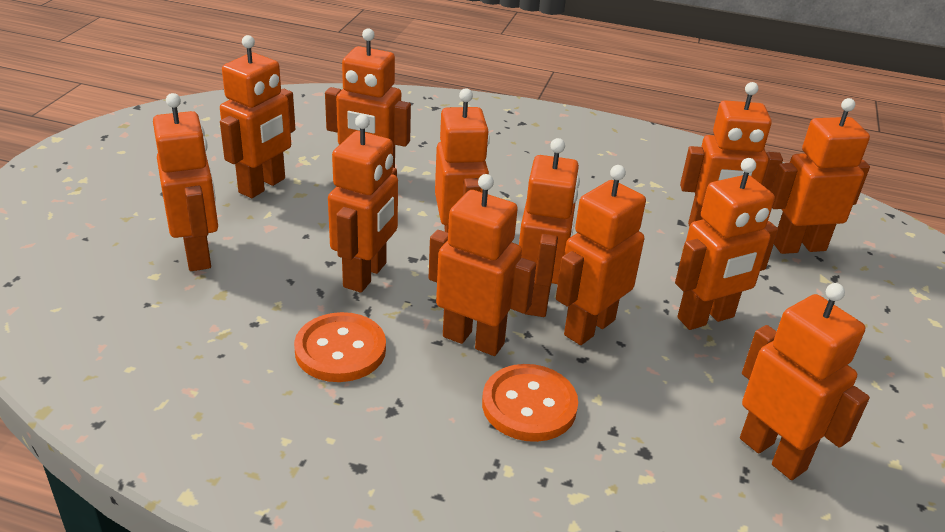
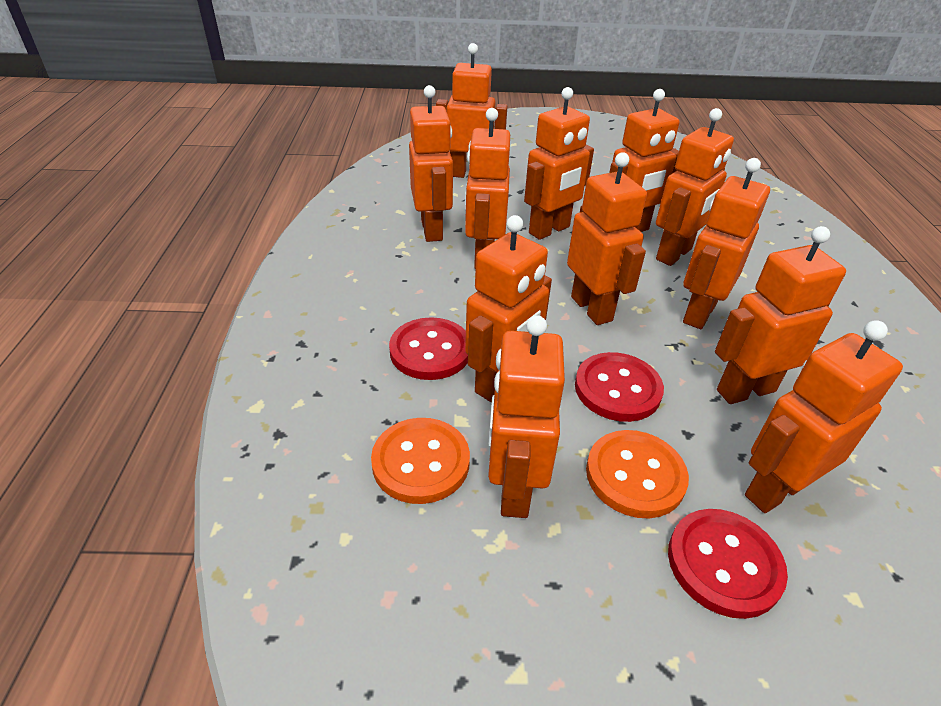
red button: none = 0 -> [389,317,468,380] [575,352,664,422] [668,509,788,619] = 3

